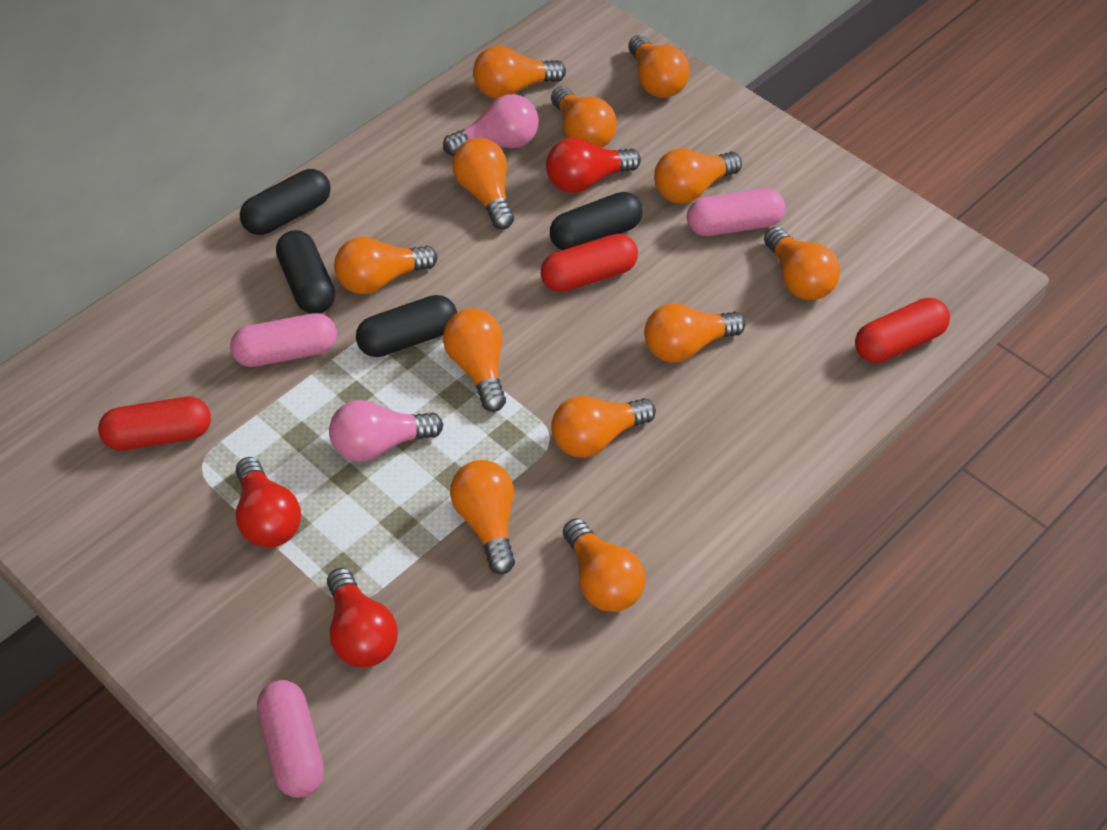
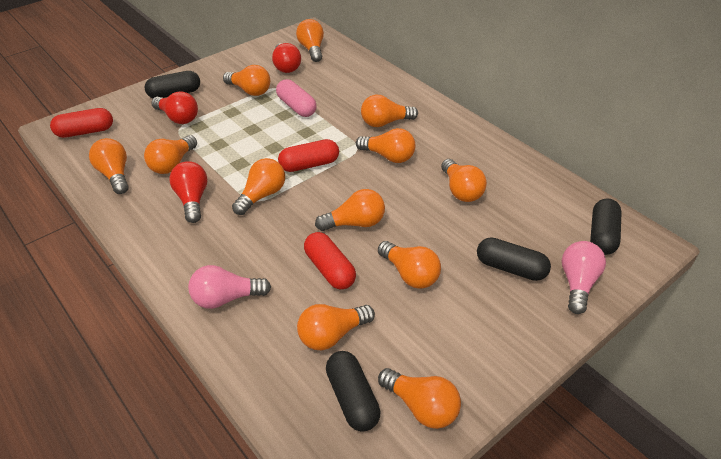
pink capsule: [230,313,337,367] [257,680,324,798] [687,188,785,236] = 3 -> [276,79,317,117] = 1

